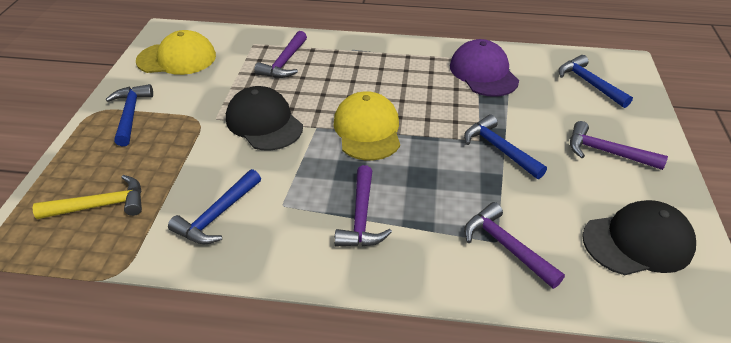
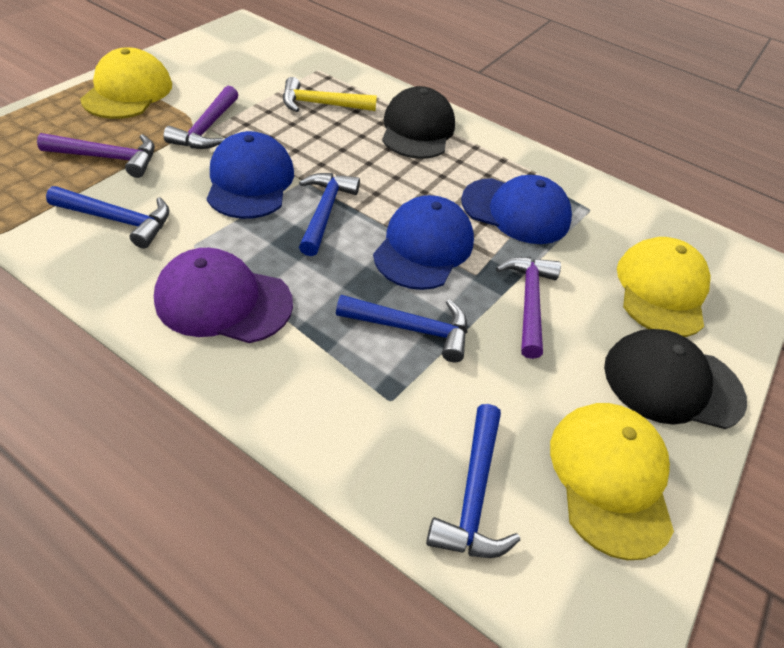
blue cap: none = 0 -> [207,131,294,219] [373,195,474,290] [461,175,572,244] = 3
purple hammer: [255,31,307,78] [334,165,392,247] [464,202,565,289] [570,121,668,170] = 4 -> [37,133,155,178] [163,86,238,149] [496,257,561,359] = 3
yellow cap: [136,30,216,75] [334,91,400,161] = 2 -> [80,47,172,119] [550,403,674,560] [617,237,711,337] = 3

